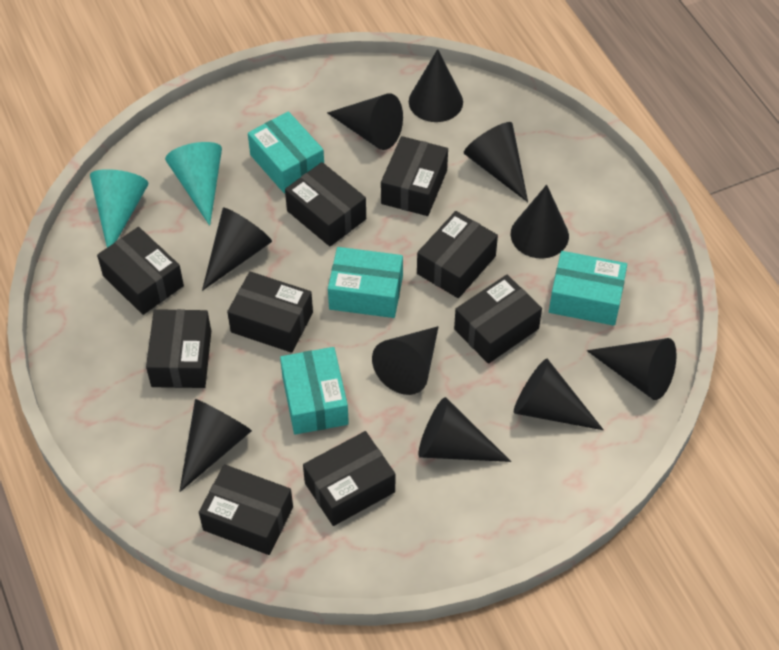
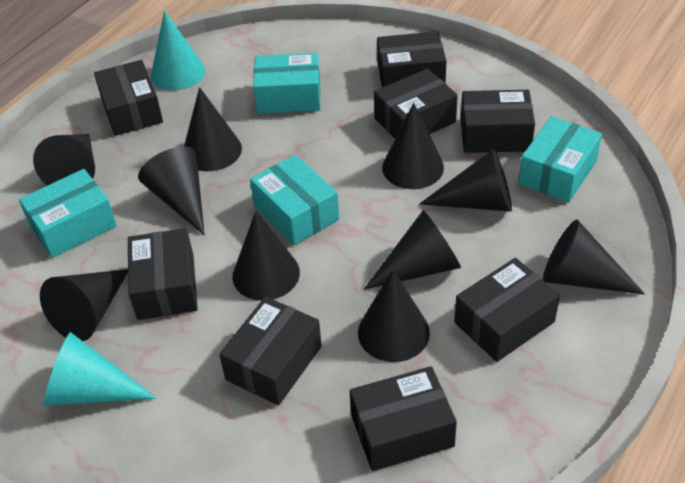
black box: [97,227,184,315] [146,309,211,388] [199,464,293,555] [227,271,313,353] [285,162,366,246] [303,431,395,526] [381,136,448,216] [417,211,498,298] [454,274,542,364] = 9 -> [94,60,163,136] [128,228,198,320] [219,297,322,406] [350,366,457,471] [374,68,458,139] [377,31,447,87] [455,258,560,362] [461,90,535,153] = 8

